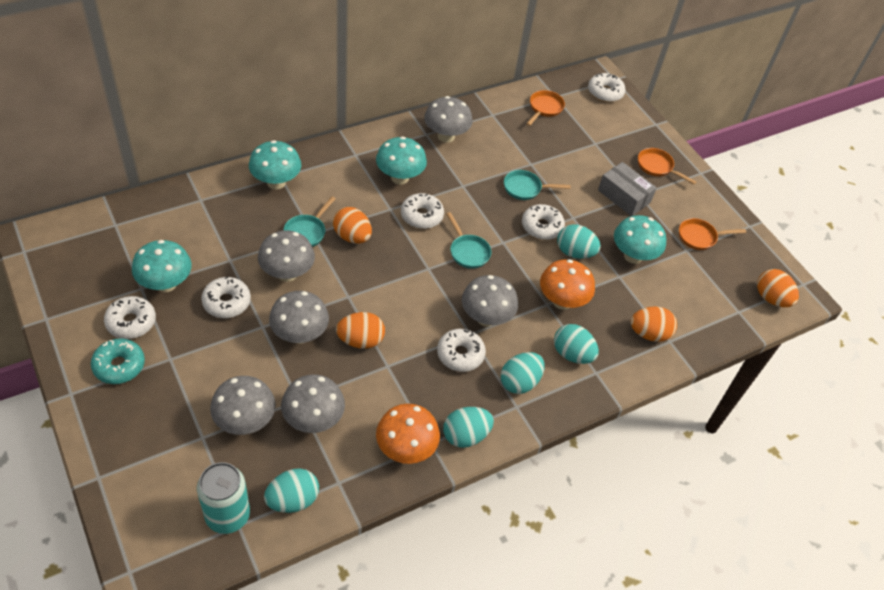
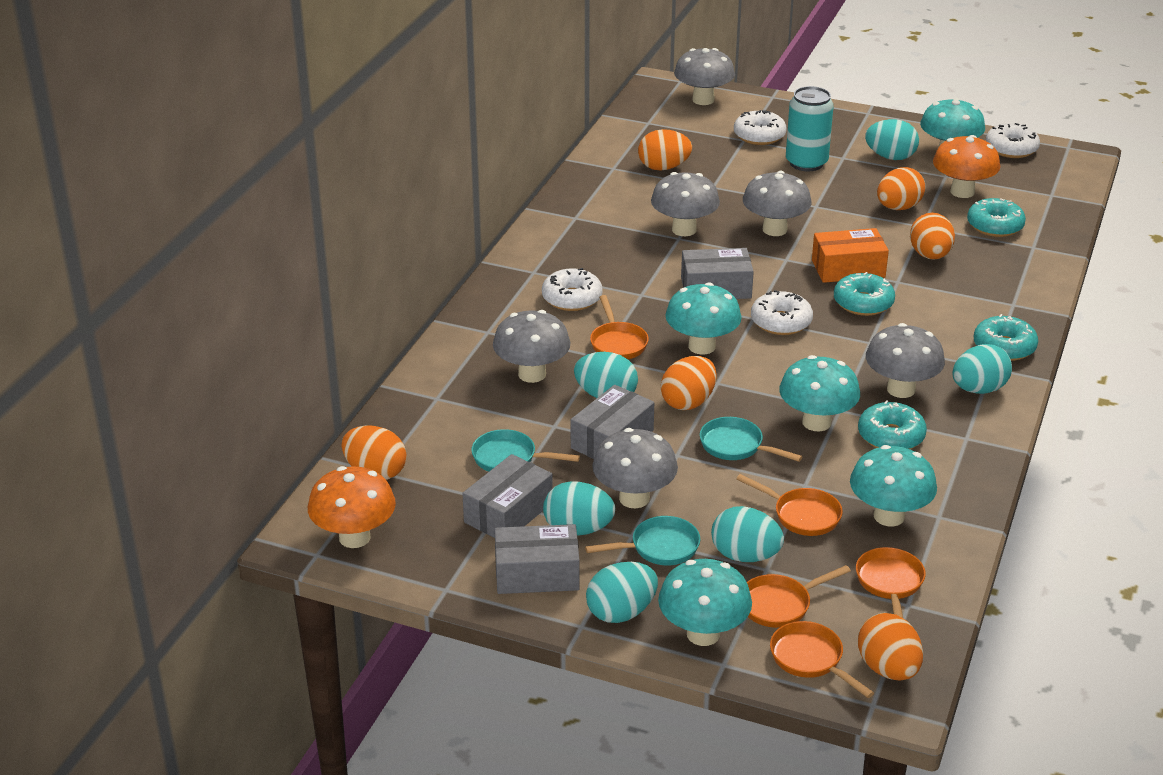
grey box: [598,162,657,216] = 1 -> [462,454,553,538] [495,524,580,594] [571,385,654,459] [681,248,754,299] = 4
orange box: none = 0 -> [812,228,889,283] = 1
orange egg: [333,207,372,244] [336,312,385,349] [630,306,677,342] [757,269,799,307] = 4 -> [342,425,406,480] [638,129,692,171] [661,356,717,410] [858,613,923,681] [877,167,925,210] [910,213,955,260] = 6
orange pan: [526,90,565,126] [638,148,696,185] [679,218,746,250] = 3 -> [590,295,649,359] [736,474,843,536] [747,565,851,628] [770,621,874,698] [856,547,926,618] = 5
turquoise donut: [91,338,145,384] = 1 -> [834,272,895,316] [858,400,927,449] [967,198,1026,237] [974,314,1038,361] = 4
turquoise egg: [264,468,319,513] [443,407,494,448] [501,352,545,394] [554,324,599,364] [557,224,601,259] = 5 -> [543,481,615,536] [574,352,638,398] [586,562,658,623] [711,506,784,562] [865,119,919,160] [953,344,1012,394] = 6
turquoise mushroom: [132,240,192,293] [249,140,301,190] [376,136,427,184] [614,215,666,264] = 4 -> [658,559,752,646] [665,282,742,355] [779,355,860,431] [850,445,937,526] [920,98,985,147] = 5
white donut: [104,296,156,339] [201,276,251,318] [401,193,444,229] [437,329,486,372] [522,204,565,240] [588,73,626,102] = 6 -> [542,268,602,311] [734,110,787,145] [751,290,813,335] [986,123,1040,158] = 4

